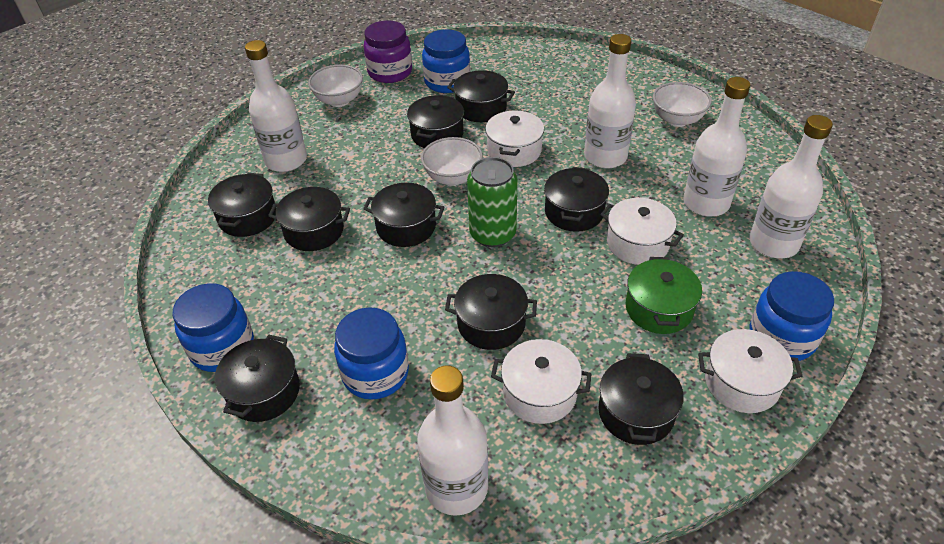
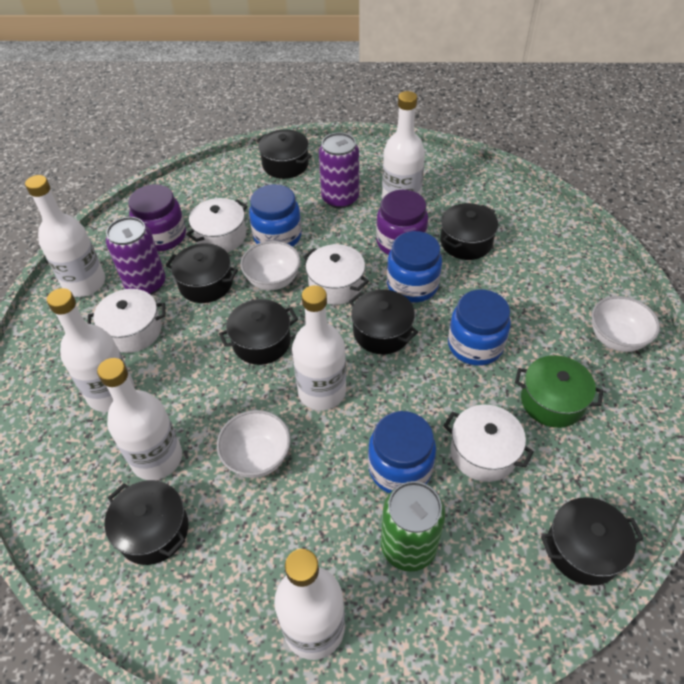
black pot: [208,173,276,237] [215,335,300,422] [268,187,350,251] [363,183,444,247] [407,95,464,148] [445,274,537,350] [447,70,515,122] [544,167,609,232] [598,353,684,445] = 9 -> [105,480,189,565] [166,243,238,303] [219,299,298,365] [256,129,312,179] [349,289,418,354] [440,203,498,260] [541,497,643,586] = 7
purple can: none = 0 -> [106,217,166,295] [319,133,359,208] = 2
purple jar: [364,20,412,83] = 1 -> [128,184,186,251] [376,190,428,255] = 2
white bottle: [245,40,307,172] [417,365,488,516] [584,34,636,168] [683,77,750,217] [749,115,833,258] = 5 -> [25,175,105,297] [47,288,135,412] [97,358,182,480] [274,549,345,660] [292,285,346,410] [382,91,425,199] = 6

